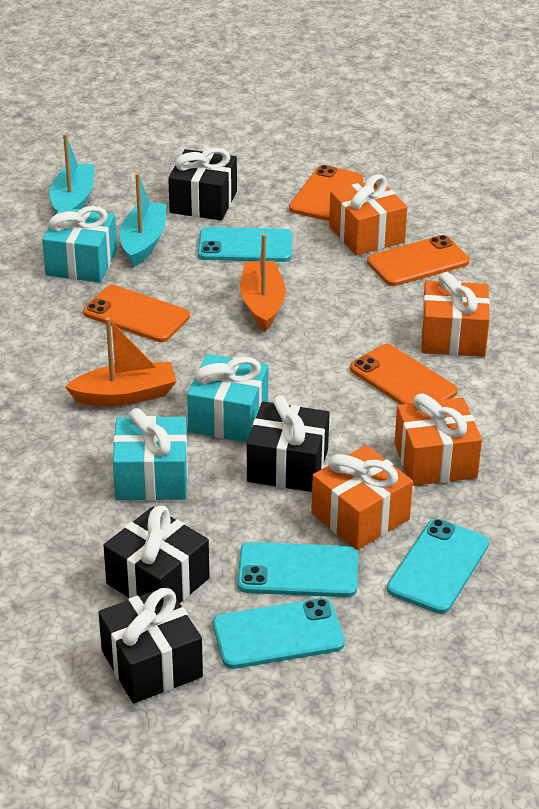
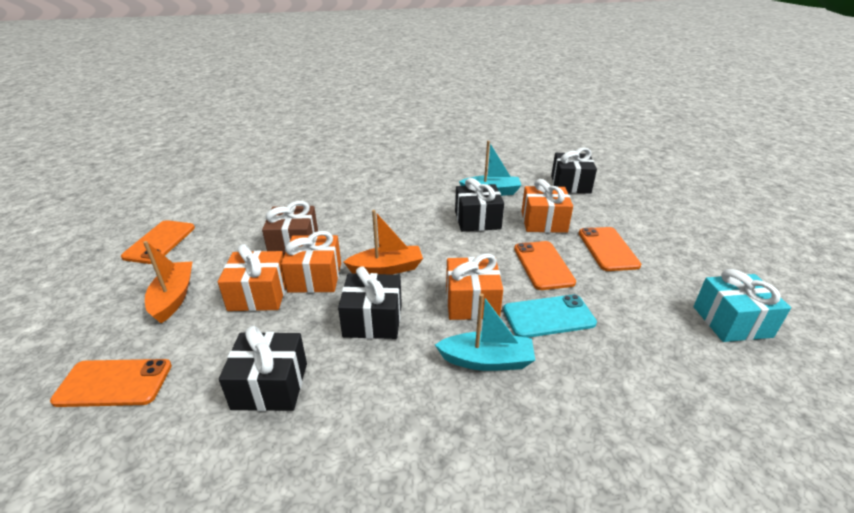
brown gift: none = 0 -> [262,201,318,256] = 1
turquoise gift: [42,206,117,283] [113,408,188,501] [187,354,269,443] = 3 -> [693,269,791,342] = 1
turquoise phone: [198,227,292,262] [213,598,345,669] [237,542,358,597] [387,519,489,614] = 4 -> [503,294,597,338] = 1

